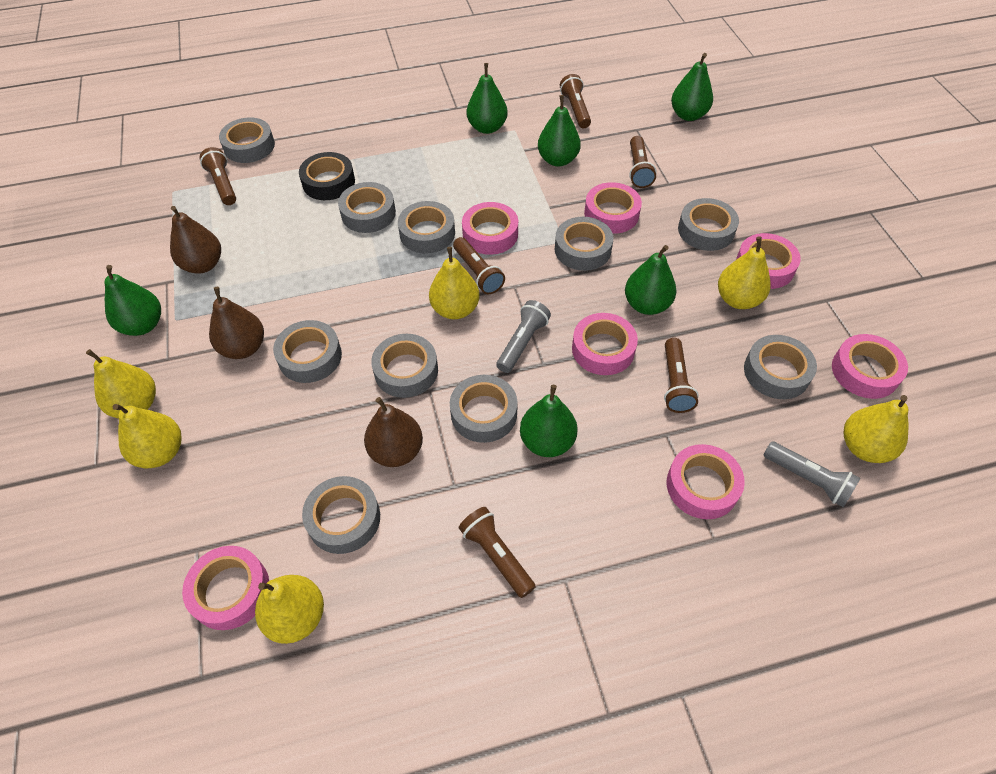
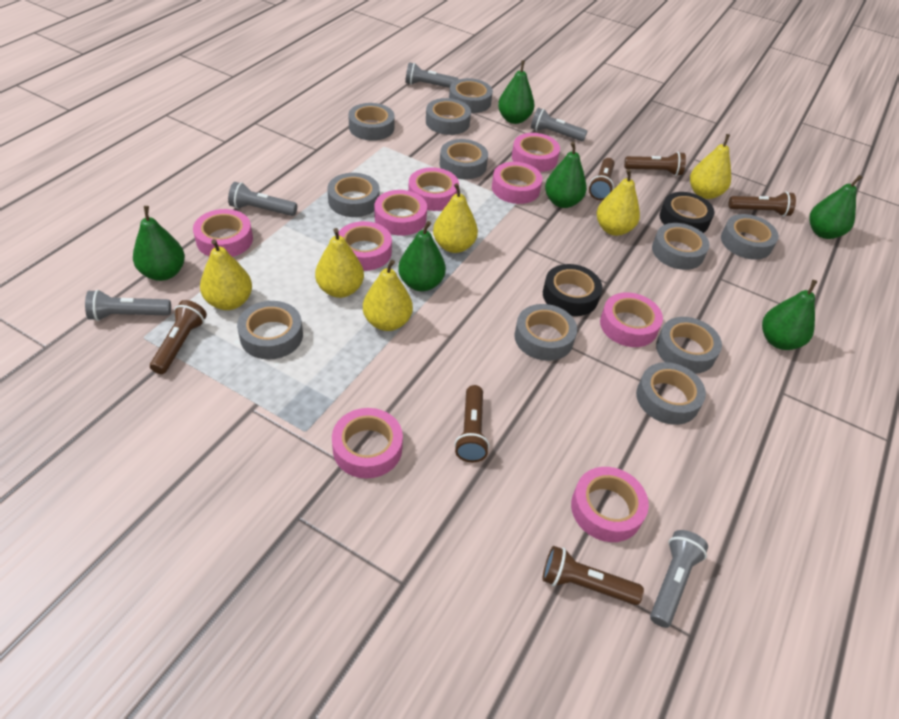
black tape: [299,152,355,200] = 1 -> [543,264,602,316] [660,192,714,233] = 2
brown pear: [170,206,221,274] [209,287,264,359] [364,397,423,467] = 3 -> none = 0
grey flashlight: [496,300,551,373] [764,441,860,507] = 2 -> [85,290,171,321] [228,182,297,216] [405,62,458,88] [531,108,588,141] [650,530,708,628] = 5
grey tape: [219,118,275,163] [273,320,342,383] [302,476,380,554] [338,182,396,233] [371,334,438,398] [398,201,455,254] [450,375,518,443] [555,217,613,271] [678,198,739,251] [744,335,817,399] = 10 -> [237,301,303,360] [327,173,380,217] [348,103,395,141] [426,98,471,135] [440,139,488,179] [449,78,493,113] [514,304,577,361] [636,362,706,425] [652,223,710,270] [656,317,722,374] [721,214,779,260] = 11
pink tape: [182,546,269,630] [462,202,518,255] [572,313,638,375] [584,182,642,234] [667,444,745,519] [736,233,801,289] [832,334,908,399] = 7 -> [193,209,253,257] [332,408,403,478] [339,221,392,271] [375,190,427,236] [408,168,459,211] [492,162,542,204] [512,133,560,172] [571,467,649,542] [600,292,663,347] = 9

